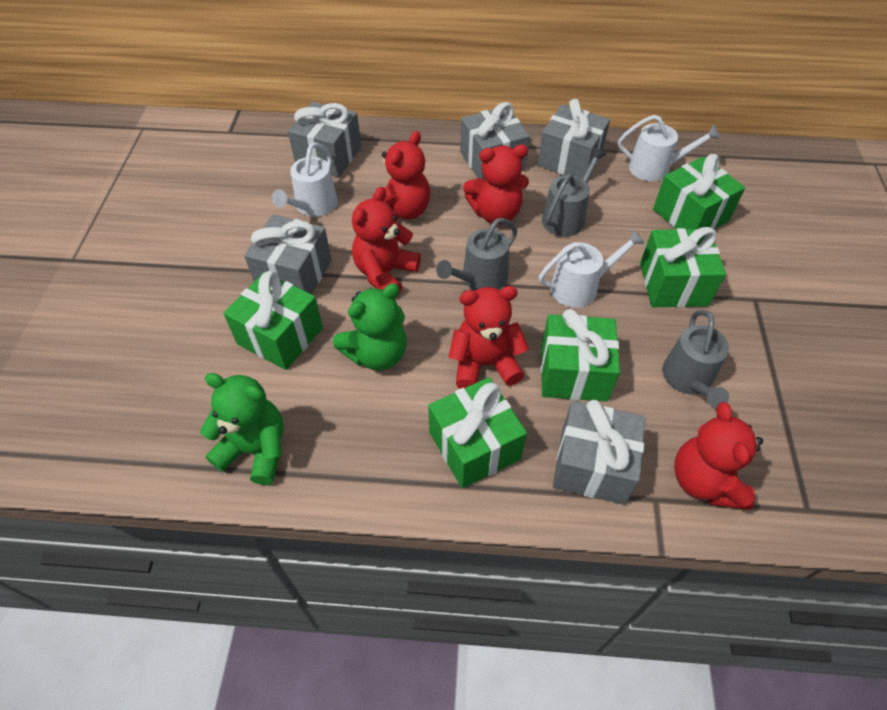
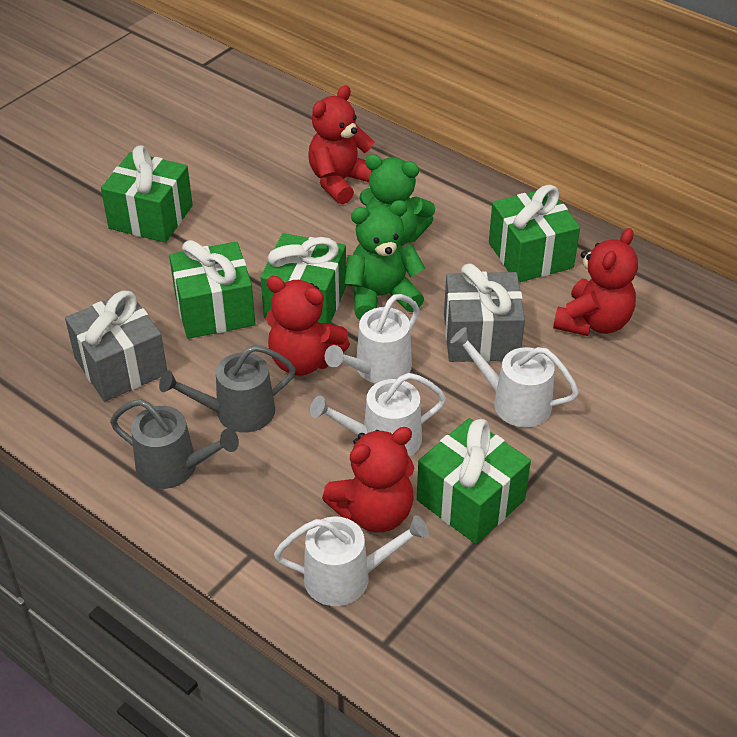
grey gift: [244,214,332,294] [288,102,361,177] [460,102,530,180] [537,99,610,179] [553,400,646,505] = 5 -> [65,291,167,402] [444,264,525,362] = 2
grey watering can: [436,218,517,291] [542,147,607,237] [663,310,729,408] = 3 -> [110,399,239,489] [159,345,296,433] = 2
red teddy bear: [352,187,421,297] [372,131,430,221] [449,286,529,389] [463,145,529,224] [674,402,763,510] = 5 -> [266,276,350,376] [308,85,374,204] [322,427,414,533] [553,228,638,336] = 4
white watering can: [272,143,338,217] [539,229,645,308] [618,115,720,181] = 3 -> [274,515,429,606] [310,373,446,457] [325,294,420,384] [450,327,579,427] = 4

